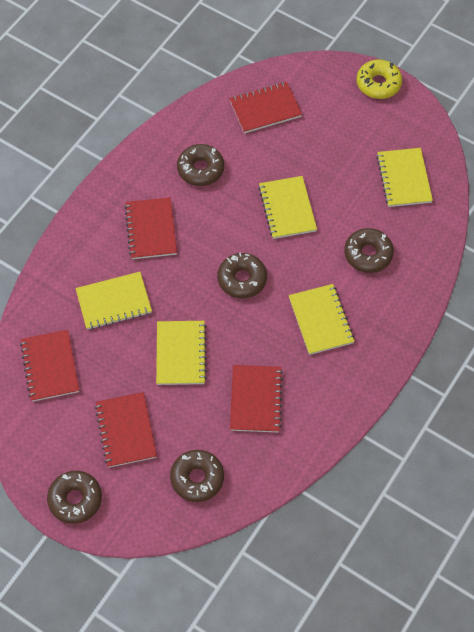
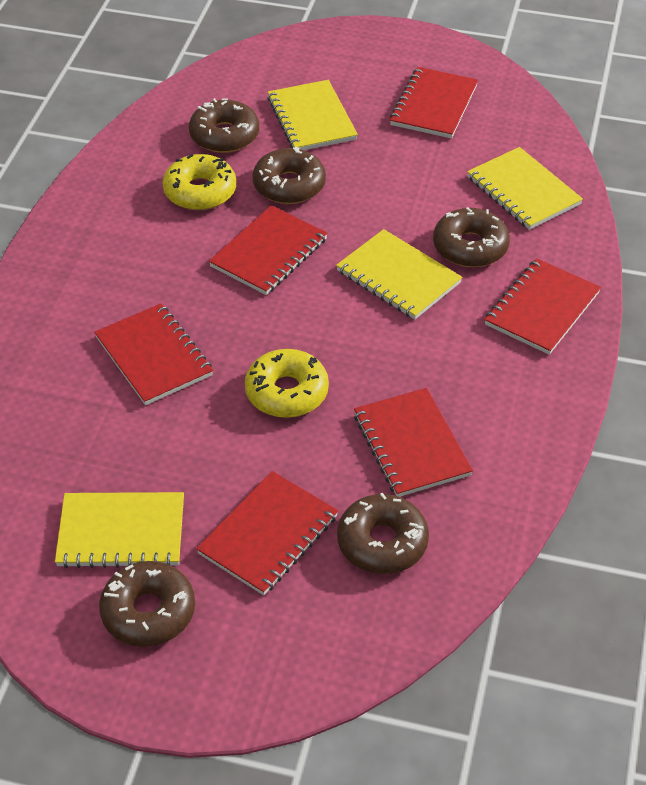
red notebook: [20,330,79,402] [95,392,157,468] [124,197,177,259] [229,82,302,133] [230,365,283,432] = 5 -> [94,304,213,405] [196,471,338,595] [209,205,328,295] [354,388,473,497] [390,67,478,138] [484,259,601,355] = 6
yellow donut: [356,59,402,99] = 1 -> [163,154,236,210] [245,349,329,418] = 2
yellow notebook: [76,272,152,330] [156,321,207,385] [258,176,317,239] [289,284,354,355] [376,148,433,207] = 5 -> [55,492,184,568] [267,80,358,150] [336,229,462,320] [467,147,583,230] = 4

